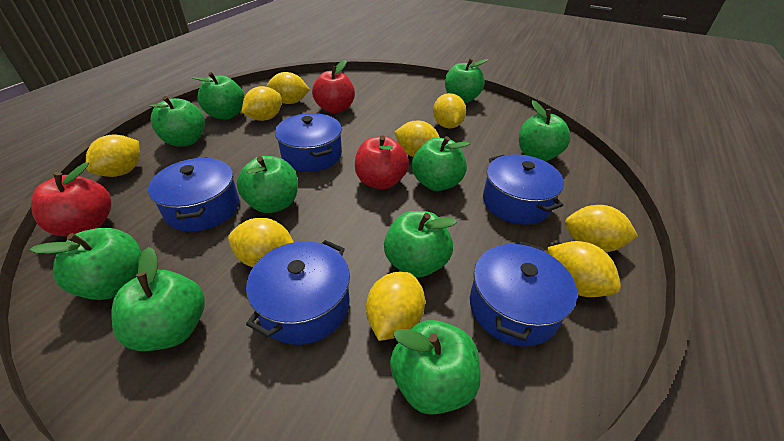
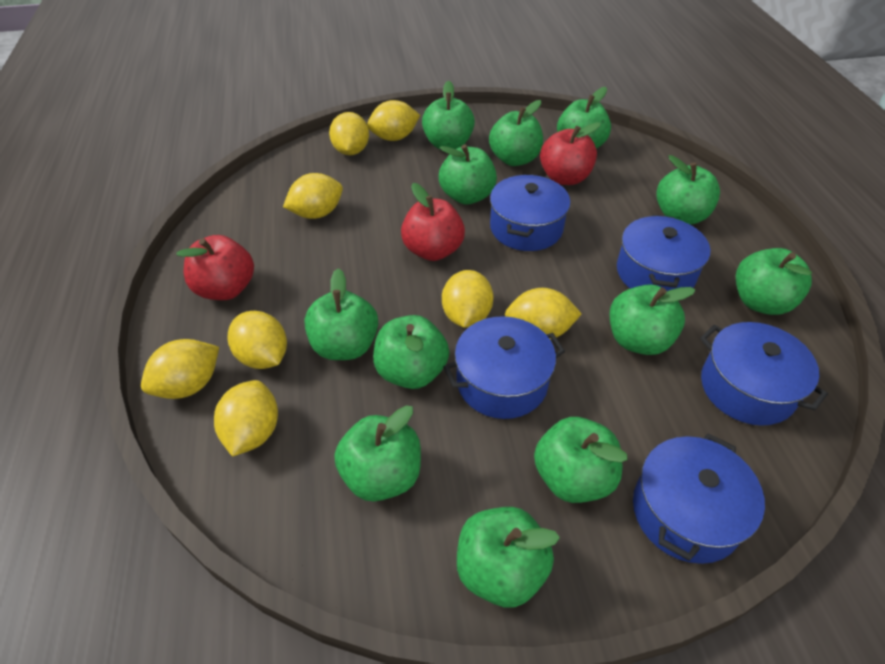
green apple: [29,228,142,300] [111,247,205,351] [149,96,205,147] [191,72,245,119] [237,156,298,213] [384,211,457,277] [390,320,481,415] [412,136,470,191] [445,59,488,103] [519,100,571,161] = 10 -> [305,268,378,360] [335,405,421,501] [373,315,449,389] [422,81,475,150] [439,144,497,205] [457,507,560,608] [489,100,543,166] [534,417,628,503] [557,87,611,149] [610,284,695,355] [656,155,720,225] [736,248,812,315] = 12
yellow lemon: [86,135,140,177] [228,218,294,267] [242,86,282,121] [267,72,310,104] [366,272,425,341] [395,121,440,157] [433,93,466,128] [547,241,621,297] [565,205,638,252] = 9 -> [141,339,219,399] [214,380,278,457] [228,311,287,369] [283,173,343,219] [329,112,369,155] [367,100,420,141] [442,270,493,328] [505,288,582,340] = 8

